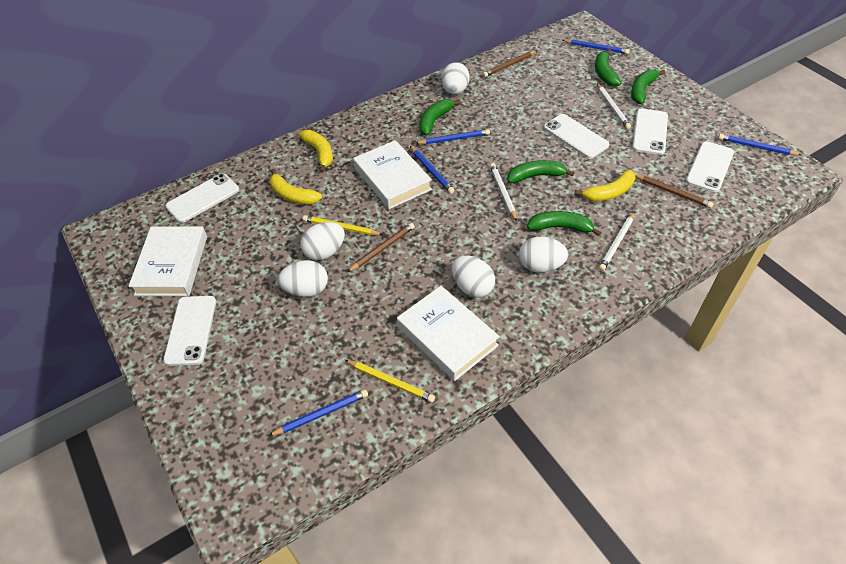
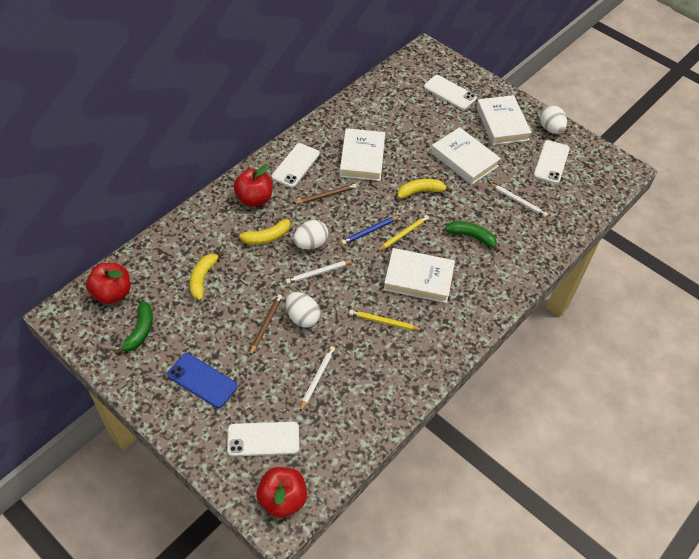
blue pencil: [268,389,368,436] [410,146,454,194] [415,129,490,144] [562,39,630,54] [718,134,802,155] = 5 -> [341,215,401,245] = 1
blue phone: none = 0 -> [167,353,238,408] = 1
brown pencil: [347,223,415,272] [483,51,537,77] [635,174,713,208] = 3 -> [249,294,282,356] [293,184,357,204] = 2
green banana: [419,99,461,136] [507,160,574,183] [527,211,601,236] [595,49,621,87] [631,69,665,104] = 5 -> [114,301,153,355] [445,221,500,252] = 2
red apple: none = 0 -> [86,263,130,304] [234,164,273,207] [257,467,307,518] = 3
white book: [128,226,207,296] [353,140,432,209] [397,286,500,381] = 3 -> [340,128,385,181] [383,248,455,303] [431,127,501,185] [476,95,532,145] = 4
white egg: [278,260,328,297] [300,222,345,260] [441,62,470,94] [452,256,495,298] [519,236,568,272] = 5 -> [285,292,320,328] [293,220,329,249] [540,105,567,134] = 3
white phone: [163,296,216,366] [166,173,239,223] [544,114,609,158] [632,108,668,155] [686,141,734,193] = 5 -> [227,422,299,457] [272,143,320,188] [424,75,477,110] [534,140,570,184] = 4

